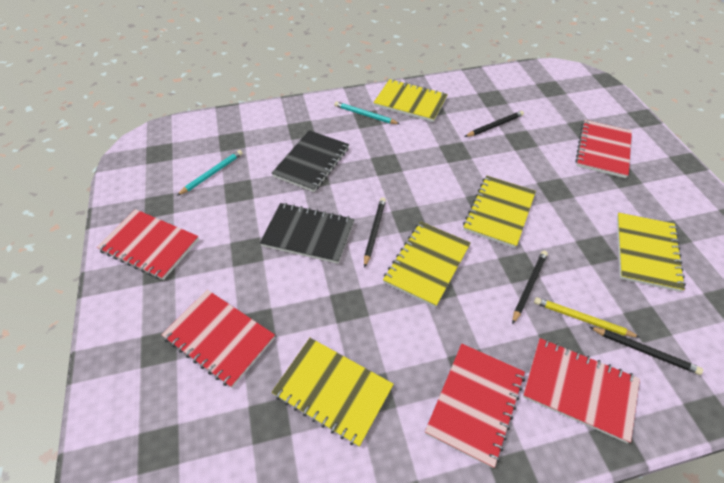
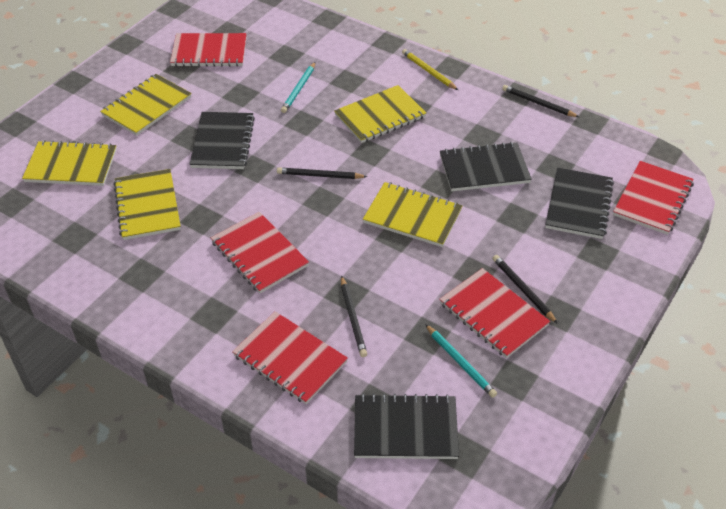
black notebook: [260,203,354,264] [272,130,349,192] = 2 -> [190,112,255,169] [354,394,459,459] [440,142,532,192] [545,168,614,239] = 4

